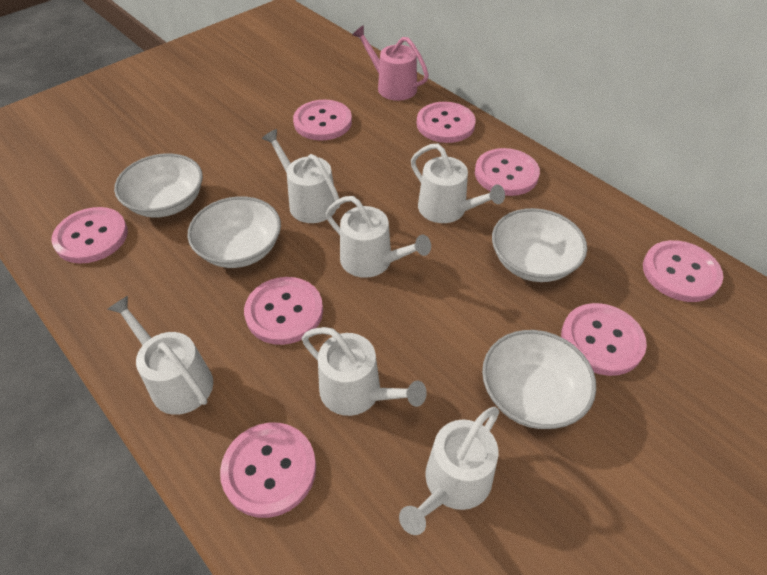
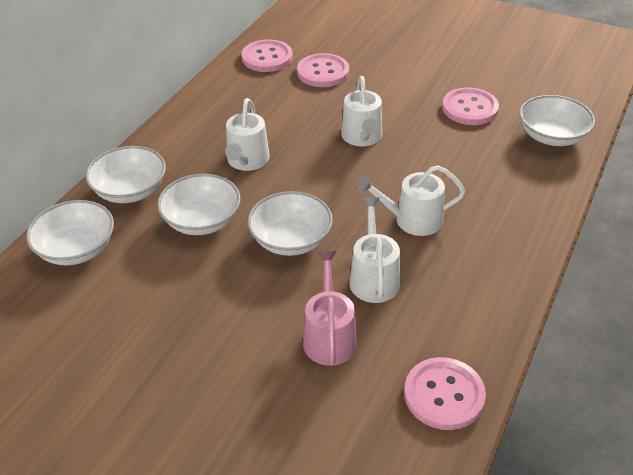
pink button: [52,207,128,264] [220,423,316,518] [244,277,323,345] [293,100,352,141] [417,102,476,143] [475,148,540,196] [561,303,647,376] [643,240,723,302] = 8 -> [242,39,293,72] [297,53,349,87] [404,357,486,430] [442,87,499,125] = 4
white bowl: [114,153,203,218] [187,196,281,268] [482,330,596,429] [492,208,587,282] = 4 -> [26,200,114,265] [85,146,166,203] [157,174,240,235] [248,191,333,256] [519,95,595,146] = 5
white watering can: [108,296,213,415] [262,129,340,223] [302,327,427,416] [326,196,431,278] [399,407,499,535] [411,144,505,223] = 6 -> [225,98,270,171] [341,76,382,146] [350,197,400,303] [357,165,465,236] = 4

